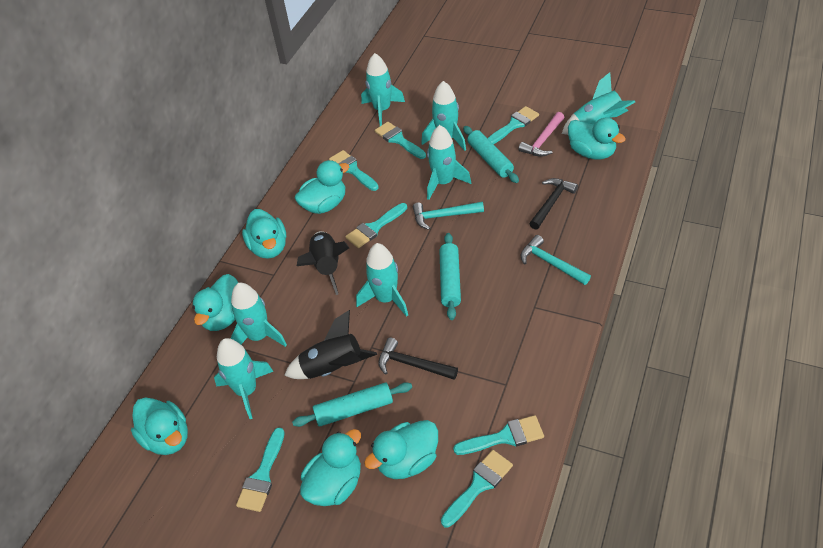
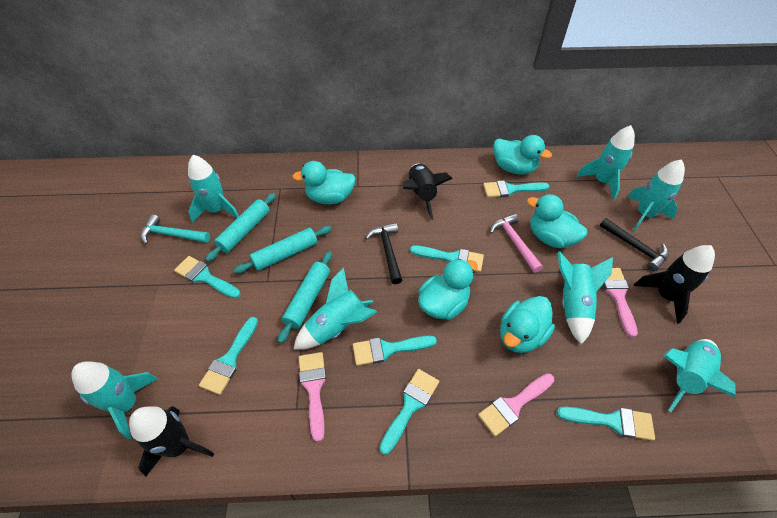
black rocket: [284,310,377,379] [297,231,349,295] = 2 -> [129,406,214,476] [403,164,453,220] [634,245,715,324] = 3
pink brush: none = 0 -> [299,352,326,442] [478,373,555,436] [603,268,638,337] = 3
turquoise duck: [131,397,188,455] [192,274,238,331] [242,209,286,259] [295,160,349,214] [300,429,361,506] [364,420,438,479] [568,117,626,160] = 7 -> [292,161,356,204] [418,259,477,320] [493,135,552,175] [500,296,555,353] [527,194,587,248] = 5
turquoise hammer: [413,202,484,230] [521,235,591,285] = 2 -> [141,214,210,244] = 1

